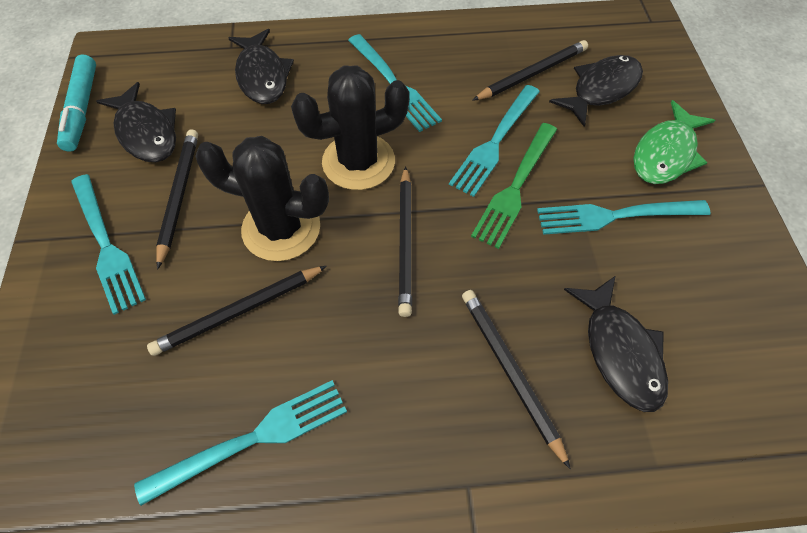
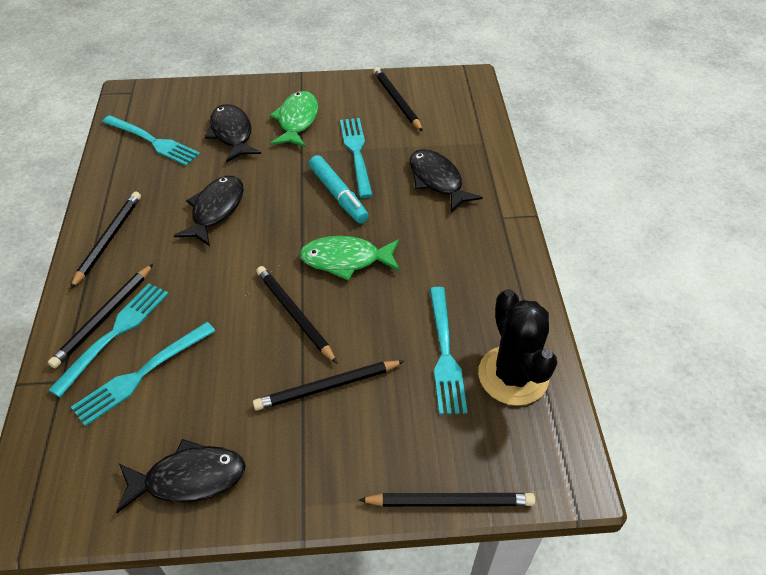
black cactus: [195,136,329,261] [291,66,410,190] = 2 -> [478,289,557,406] = 1
black pencil: [147,266,327,356] [156,129,198,269] [398,166,412,317] [462,290,571,469] [472,40,588,101] = 5 -> [48,264,153,368] [70,192,141,289] [253,360,404,411] [256,266,337,363] [359,493,535,507] [373,67,423,132] = 6
green fish: [633,100,715,184] = 1 -> [270,91,318,147] [299,236,400,281] = 2
green fork: [471,123,557,249] = 1 -> none = 0

